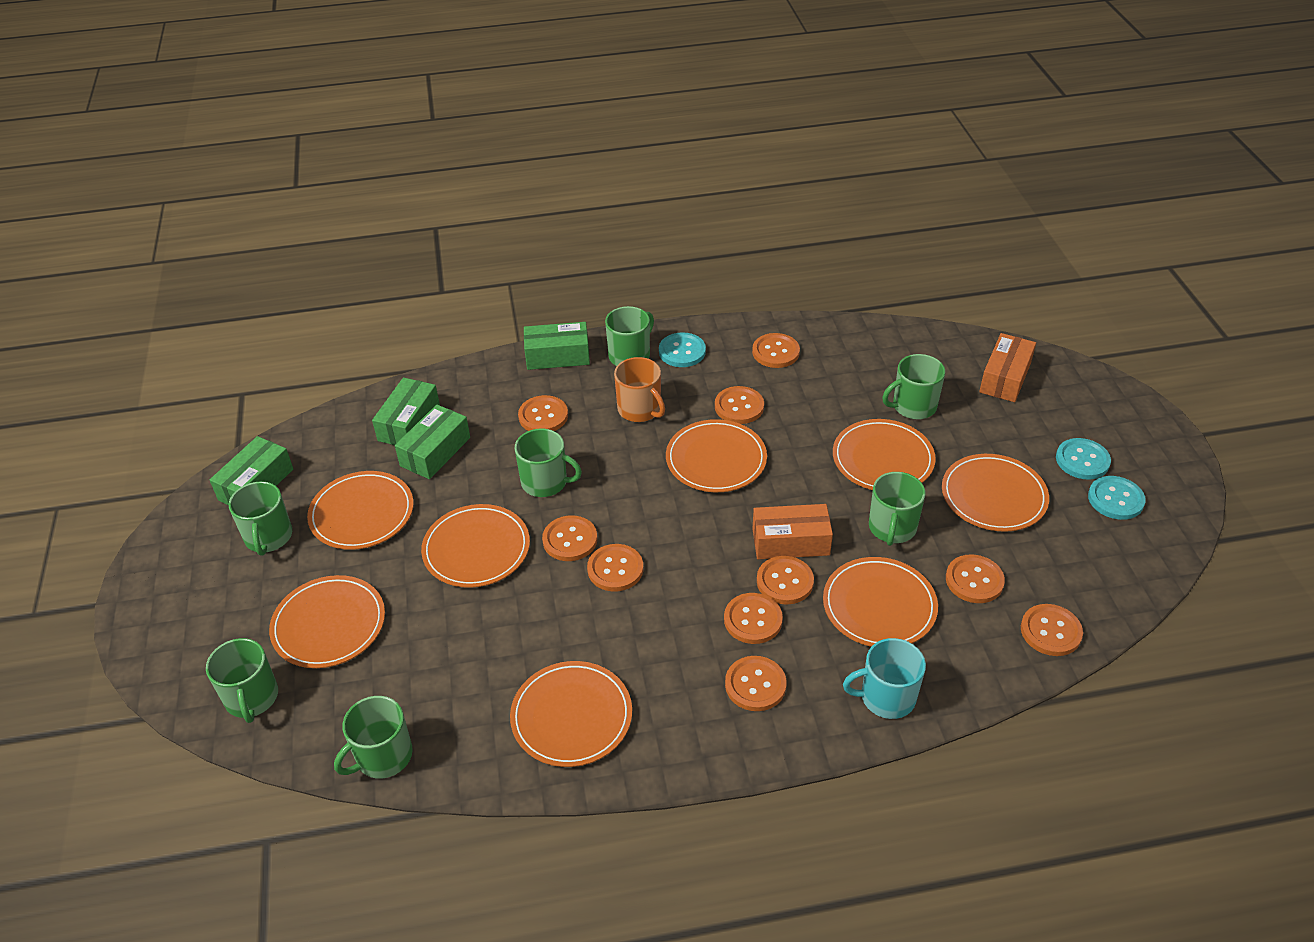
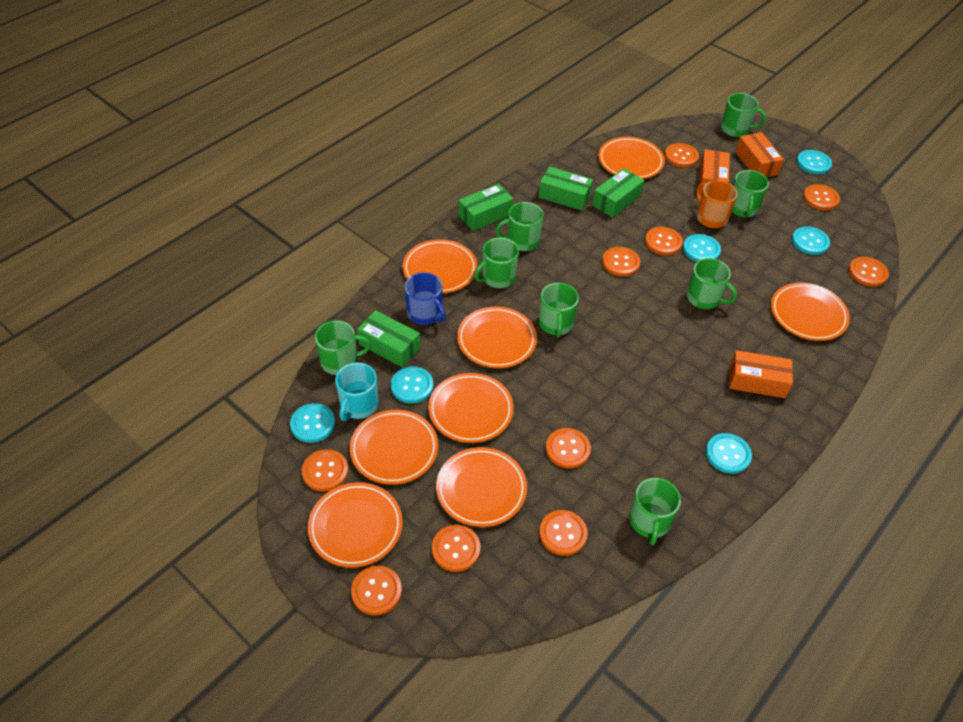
blue mug: none = 0 -> [405,272,446,325] = 1
green mug: [206,638,278,723] [229,481,292,556] [334,696,413,779] [515,428,582,497] [605,306,654,366] [869,472,925,546] [882,354,945,419] = 7 -> [315,320,371,375] [474,238,519,288] [496,202,543,251] [539,283,579,338] [629,478,681,545] [687,258,737,309] [721,93,766,137] [732,170,769,218] = 8
orange box: [752,504,833,559] [979,333,1036,402] = 2 -> [699,149,730,194] [729,350,793,398] [735,132,784,177] = 3
turquoise button: [659,332,706,367] [1056,438,1111,480] [1088,476,1146,520] = 3 -> [290,403,335,443] [391,367,433,403] [683,234,721,262] [706,433,752,474] [792,226,830,255] [797,150,832,175] = 6

